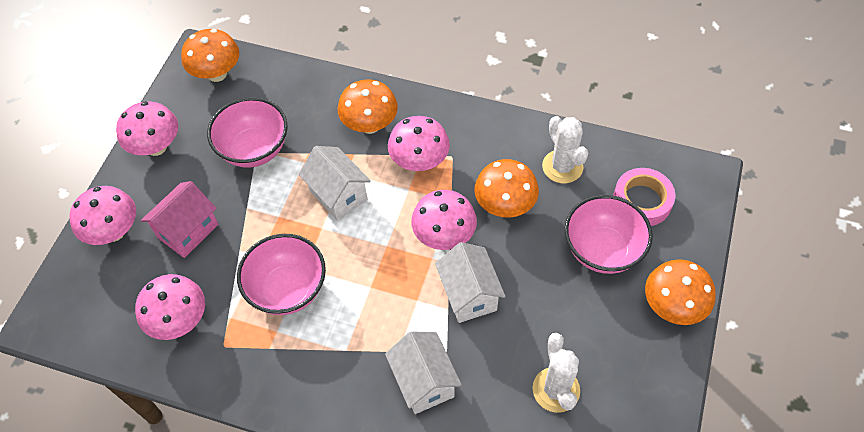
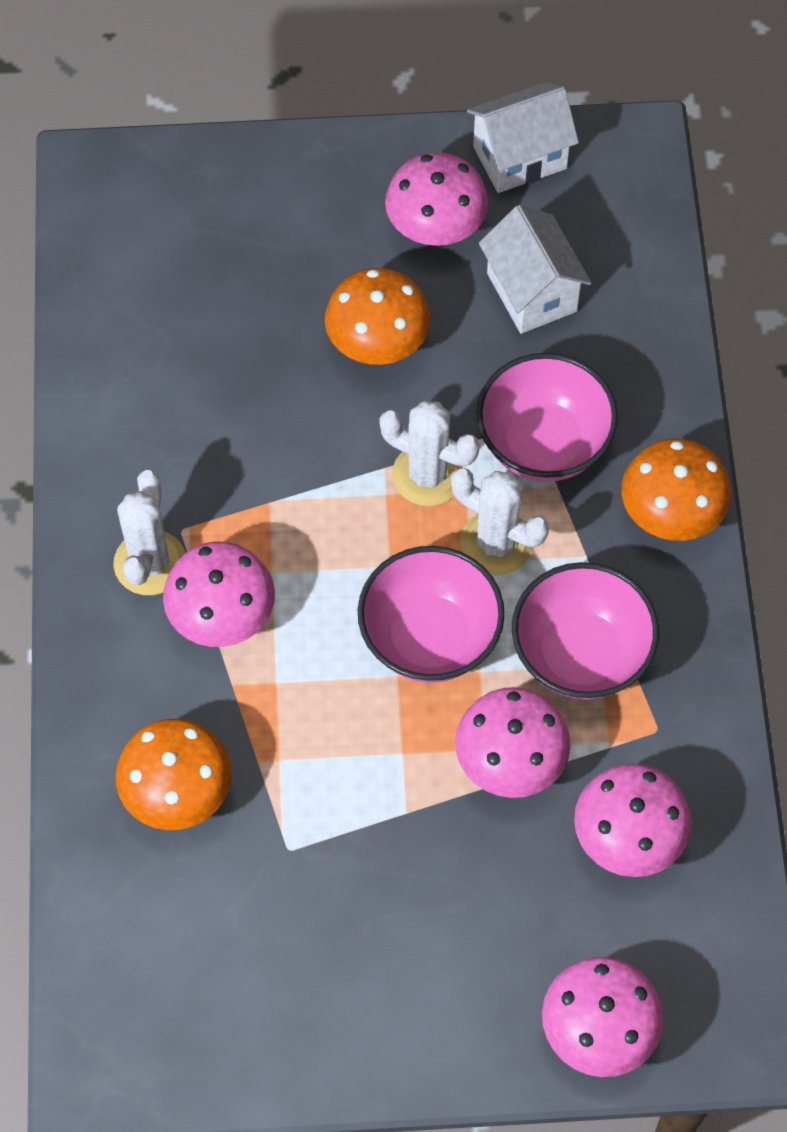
orange mushroom: [181,29,239,82] [338,79,398,134] [474,159,539,218] [645,259,716,325] = 4 -> [116,719,231,830] [325,268,430,365] [622,439,731,541] = 3
pink house: [141,181,218,258] = 1 -> none = 0
pink tape: [613,168,675,226] = 1 -> none = 0
white cactus: [532,333,580,413] [542,116,588,184] = 2 -> [114,469,185,595] [379,401,480,506] [451,468,549,575] = 3
white house: [298,146,371,221] [385,331,462,414] [435,242,506,323] = 3 -> [467,82,579,193] [479,205,591,334] = 2

